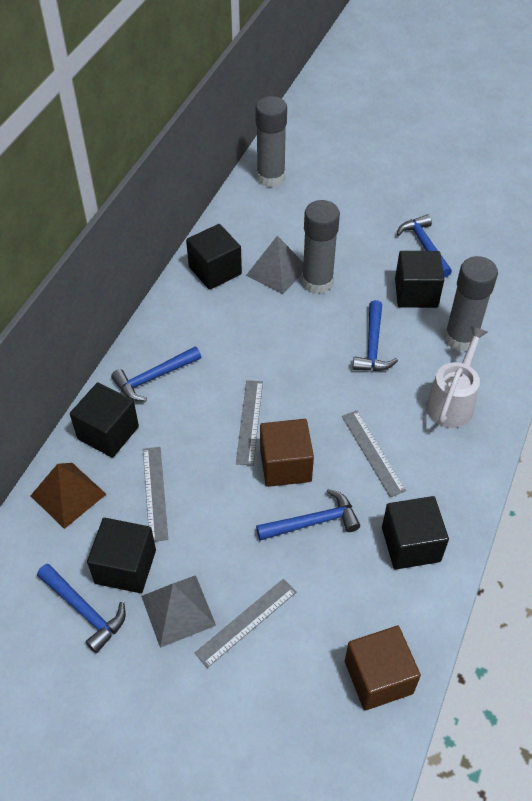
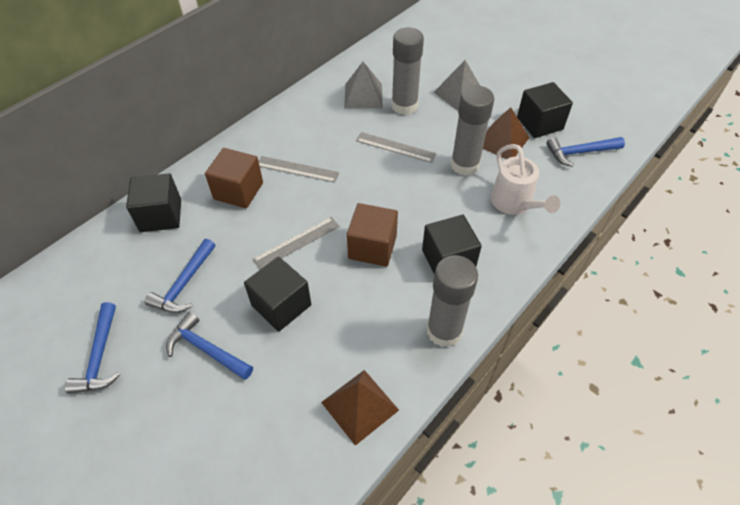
black cube: [70,382,139,458] [87,518,156,593] [186,224,242,290] [382,496,449,569] [395,251,444,308] = 5 -> [126,173,181,232] [244,257,311,332] [422,215,482,274] [517,82,573,138] = 4
blue hammer: [37,564,126,653] [111,346,201,401] [256,489,360,541] [353,300,398,371] [397,214,452,278] = 5 -> [65,302,121,394] [145,239,215,313] [166,312,253,380] [546,137,625,167] = 4
brown pyramid: [30,463,106,529] = 1 -> [321,370,399,446] [483,107,529,159] = 2
grey ruler: [143,447,168,542] [195,579,296,668] [236,380,263,466] [342,411,406,497] = 4 -> [253,217,340,269] [259,156,339,183] [356,132,436,163] = 3

